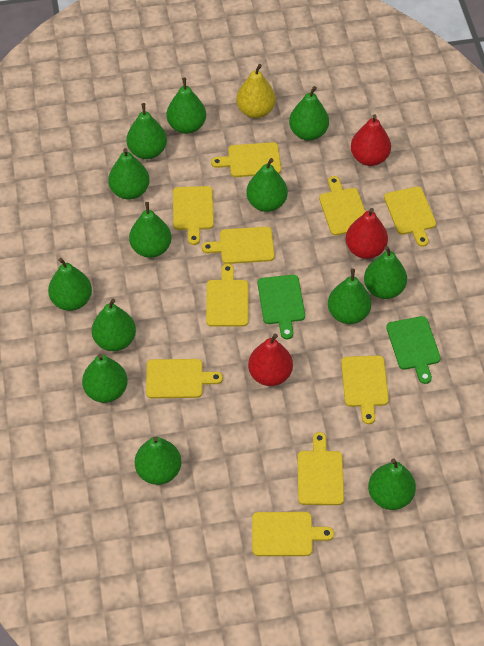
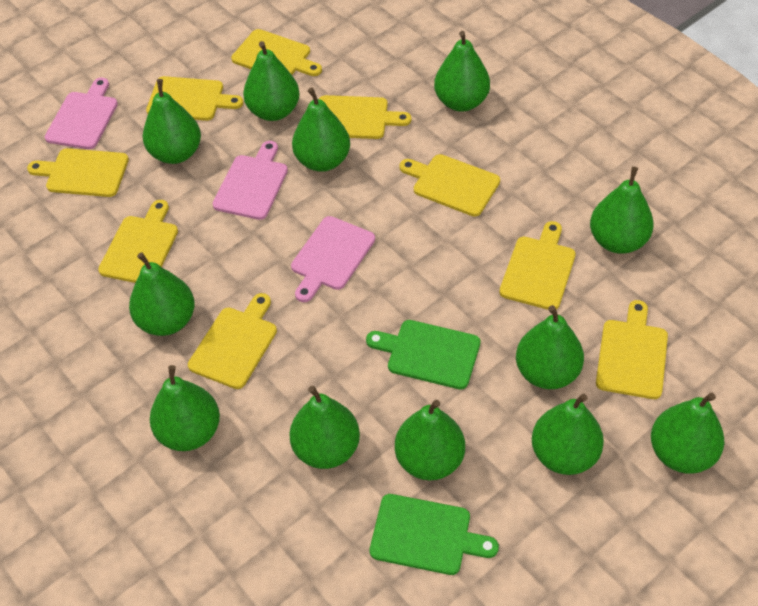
green pear: [48,258,92,311] [82,354,128,403] [92,299,136,351] [108,148,150,200] [127,103,167,159] [129,202,172,258] [135,436,181,485] [167,77,206,134] [246,158,288,212] [289,86,329,141] [328,269,371,324] [364,246,407,299] [368,459,416,510] = 13 -> [129,252,195,336] [143,79,201,164] [150,365,220,451] [243,41,300,121] [289,386,360,469] [292,88,350,172] [395,400,465,480] [434,31,490,112] [516,305,584,389] [532,394,604,475] [590,167,654,254] [651,393,725,474] = 12
pink cutting board: none = 0 -> [45,78,118,149] [213,141,288,220] [291,216,375,302] = 3
red pear: [248,334,293,386] [346,208,388,259] [351,114,391,166] = 3 -> none = 0
yellow cutting board: [146,359,223,398] [173,186,214,245] [202,227,275,264] [206,264,249,327] [211,142,281,177] [252,512,334,556] [297,432,344,505] [319,176,365,236] [341,356,389,424] [384,187,436,247] = 10 -> [27,148,129,197] [98,200,178,283] [146,76,243,121] [188,293,277,389] [231,29,322,76] [319,95,411,139] [399,154,500,217] [499,221,576,310] [596,300,668,399] = 9
yellow pear: [236,64,276,118] = 1 -> none = 0

